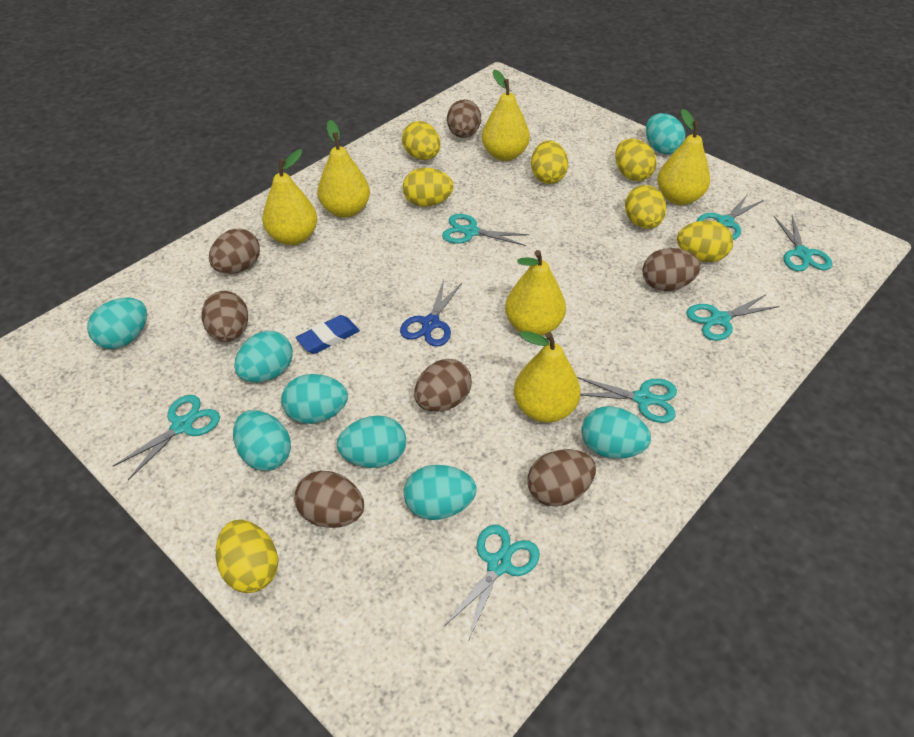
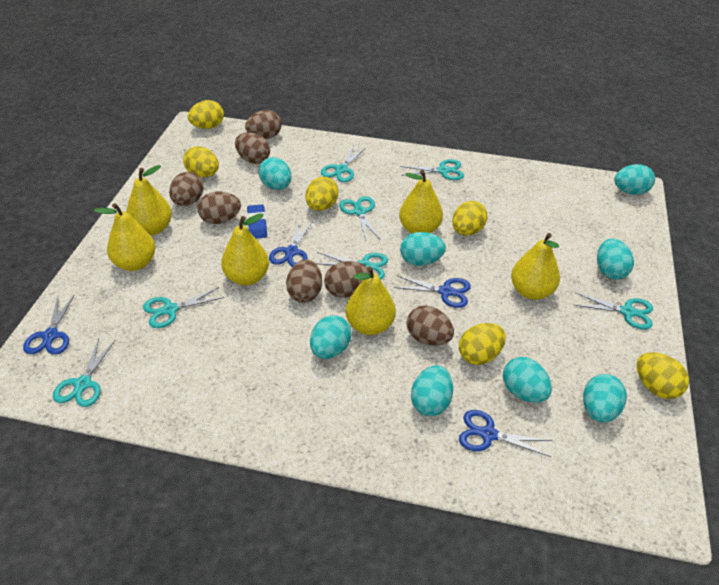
blue scissors: [400,280,462,347] = 1 -> [23,294,75,355] [269,219,313,267] [394,275,471,308] [459,410,552,457] = 4
yellow egg: [216,519,278,593] [402,121,440,160] [403,168,454,207] [531,140,568,184] [615,139,656,181] [625,185,666,229] [677,220,733,262] = 7 -> [183,146,219,177] [188,100,224,129] [306,177,338,211] [452,201,487,236] [459,323,506,365] [637,352,689,399] = 6

